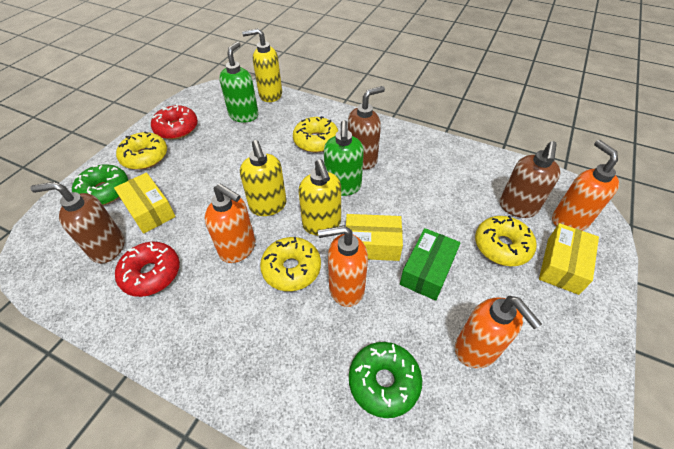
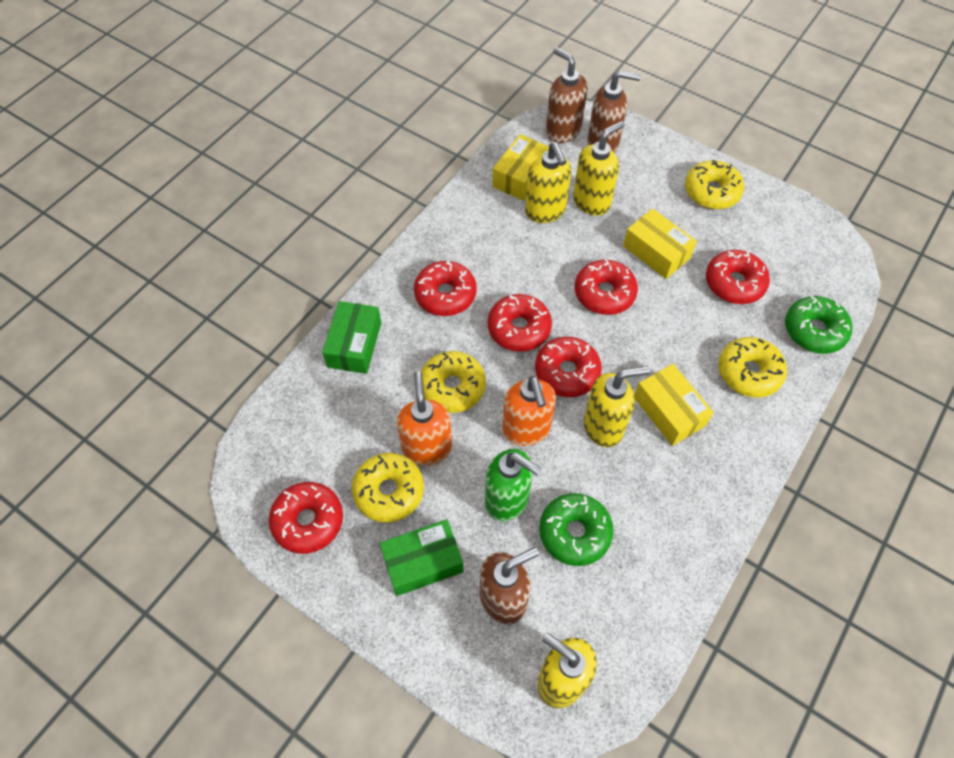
green box: [400,228,461,301] = 1 -> [322,301,381,374] [380,519,464,596] = 2
green soap dispenser: [219,42,259,122] [324,120,364,196] = 2 -> [485,449,541,521] = 1
orange soap dispenser: [204,184,255,263] [318,226,368,307] [455,296,542,368] [552,140,619,231] = 4 -> [397,371,452,466] [502,376,556,446] = 2
red donut: [115,242,180,297] [151,104,198,139] = 2 -> [269,482,343,554] [414,260,477,316] [488,294,552,352] [535,337,602,397] [575,259,638,315] [706,250,770,304] = 6
yellow soap dispenser: [240,140,287,216] [242,28,282,102] [298,159,341,235] = 3 -> [525,143,571,223] [538,633,597,708] [573,121,624,216] [584,366,650,447] = 4

